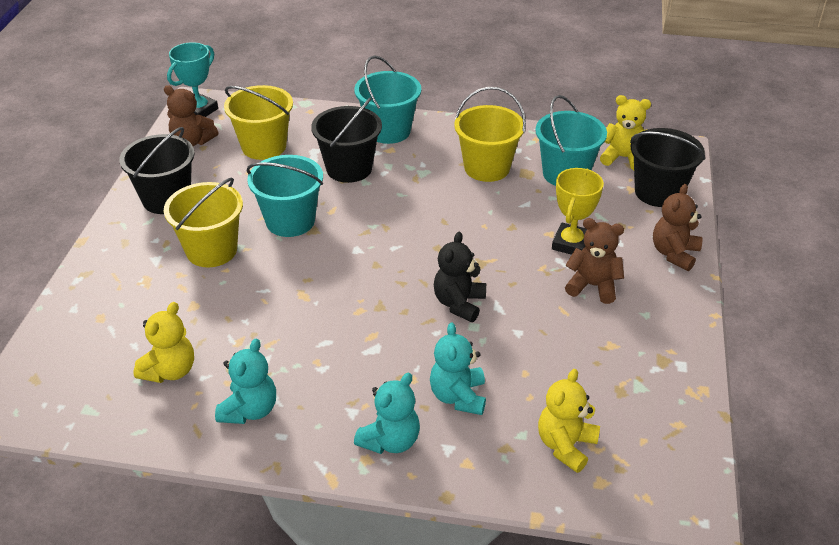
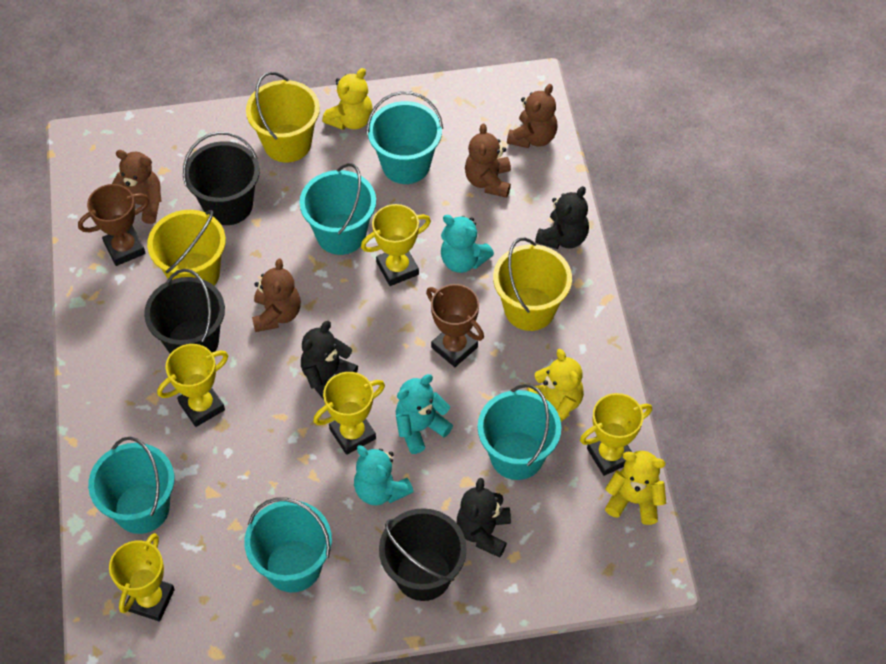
black teddy bear: [434,232,486,322] = 1 -> [301,321,358,400] [457,478,511,557] [535,186,589,249] = 3
brown teddy bear: [164,85,218,146] [565,218,624,304] [653,184,703,271] = 3 -> [112,150,162,224] [252,259,301,332] [465,124,511,198] [507,84,558,148] = 4
brown trophy: none = 0 -> [78,184,149,266] [426,284,484,367] = 2
turquoise bucket: [247,155,323,237] [354,55,421,144] [535,95,607,186] = 3 -> [88,436,174,534] [244,498,332,593] [299,163,376,255] [366,91,443,184] [478,384,561,480] = 5
turquoise trophy: [167,42,218,117] = 1 -> none = 0
yellow trophy: [552,168,604,255] = 1 -> [109,533,175,622] [157,344,228,427] [313,372,385,455] [361,204,431,286] [580,393,652,476] = 5

